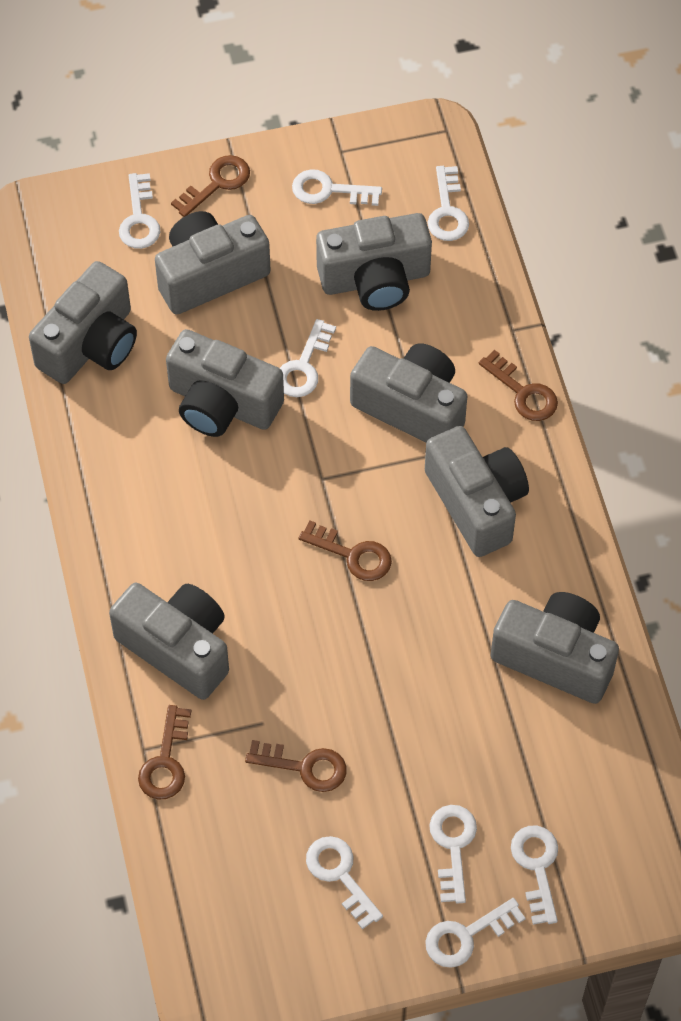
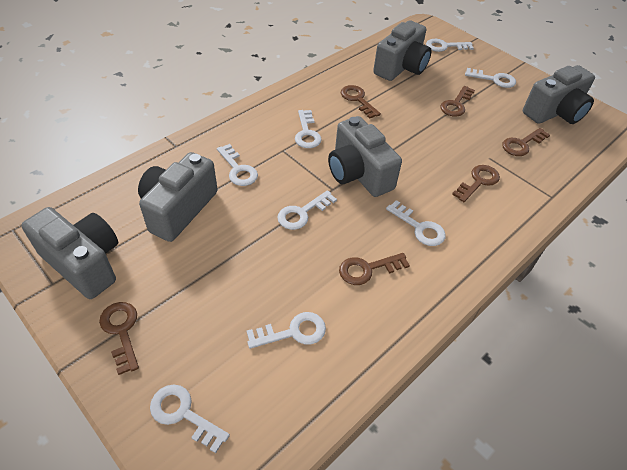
brown key: [138,705,191,800] [171,155,250,217] [245,740,346,792] [298,520,392,581] [479,350,558,421] = 5 -> [99,302,139,375] [339,253,410,285] [341,85,381,118] [440,86,475,117] [452,165,500,202] [502,128,550,156] = 6
grey camera: [29,261,137,384] [109,583,229,700] [155,211,271,314] [166,329,284,437] [316,213,432,311] [350,343,467,443] [425,426,529,557] [490,592,619,704] = 8 -> [21,207,118,299] [138,152,218,242] [328,116,402,197] [373,20,432,81] [523,65,595,124] = 5

